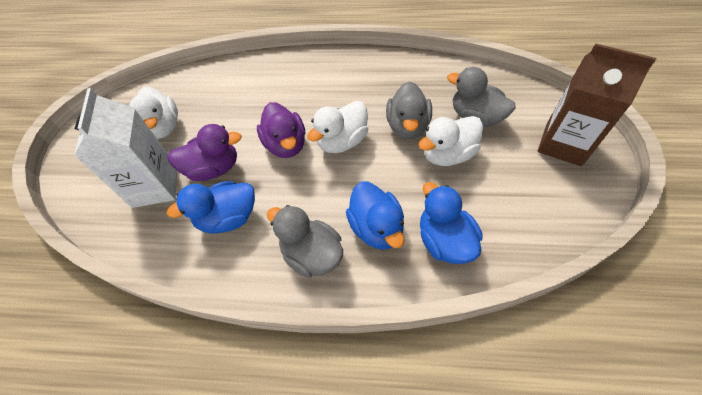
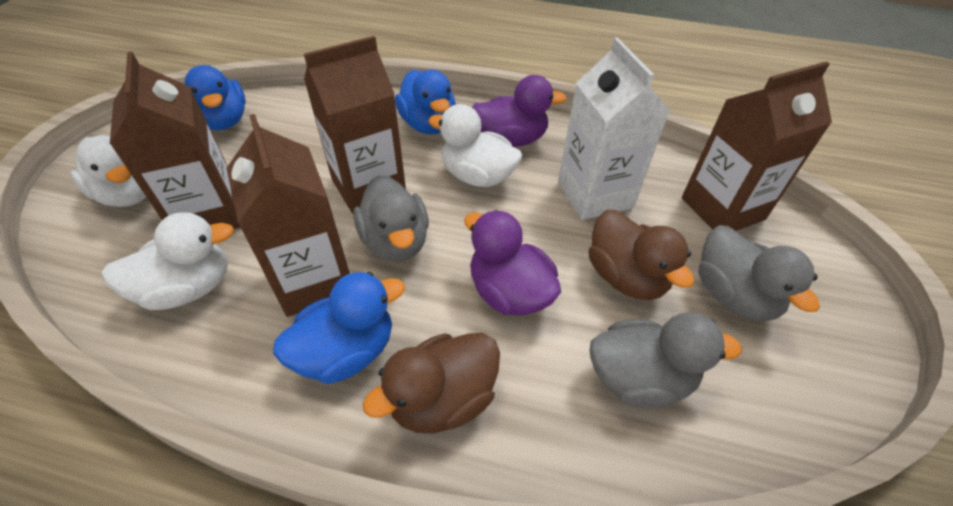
brown carton: [538,43,656,166] = 1 -> [110,52,241,229] [227,114,350,317] [304,36,406,214] [682,61,832,231] = 4
brown duck: none = 0 -> [363,333,500,433] [588,210,694,300] = 2

